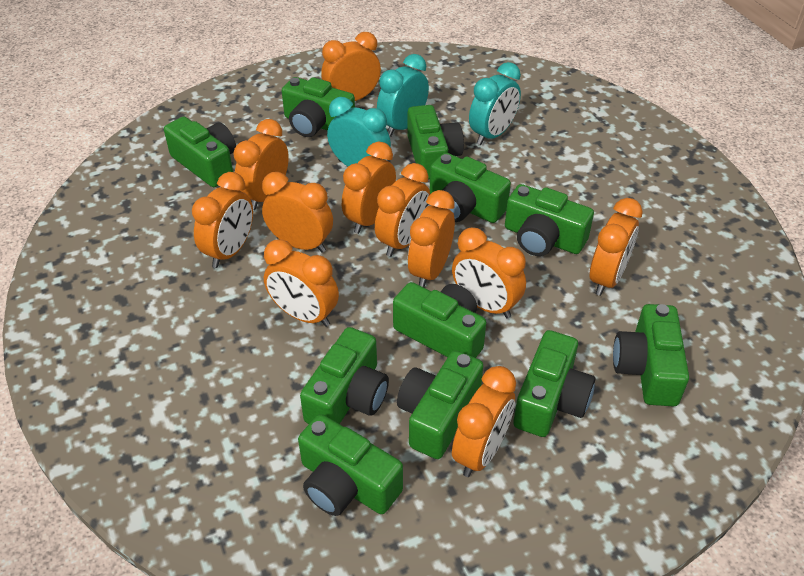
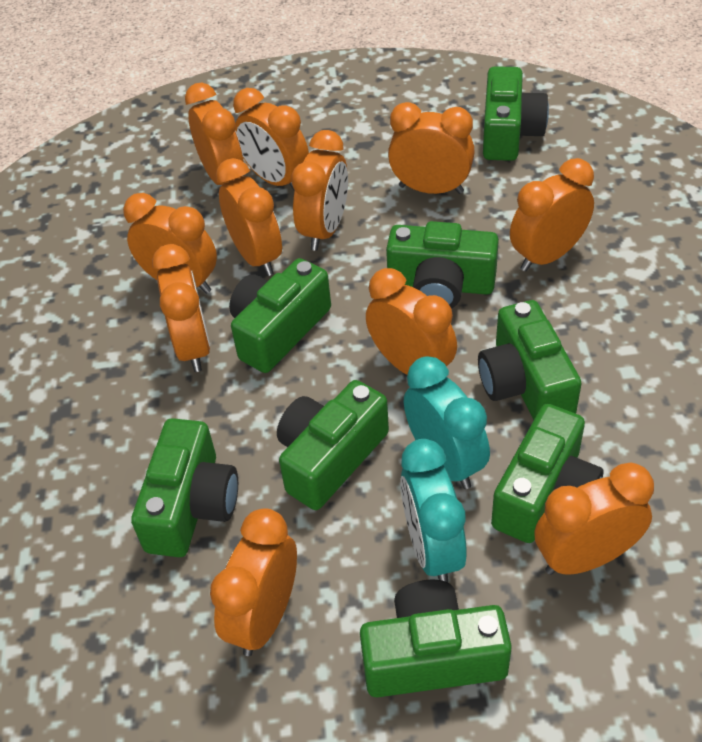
green camera: [164,117,236,187] [282,77,355,137] [298,414,403,516] [300,327,389,424] [393,282,486,358] [397,350,484,459] [407,105,464,180] [430,153,511,223] [505,184,594,256] [513,330,596,437] [613,304,689,406] = 11 -> [131,418,238,557] [229,258,331,373] [277,380,389,510] [360,579,512,697] [386,221,499,309] [478,300,581,420] [483,66,549,161] [491,404,603,543] = 8
turquoise clock: [327,97,391,166] [377,54,429,137] [469,62,521,145] = 3 -> [400,439,467,582] [404,356,490,489] = 2

